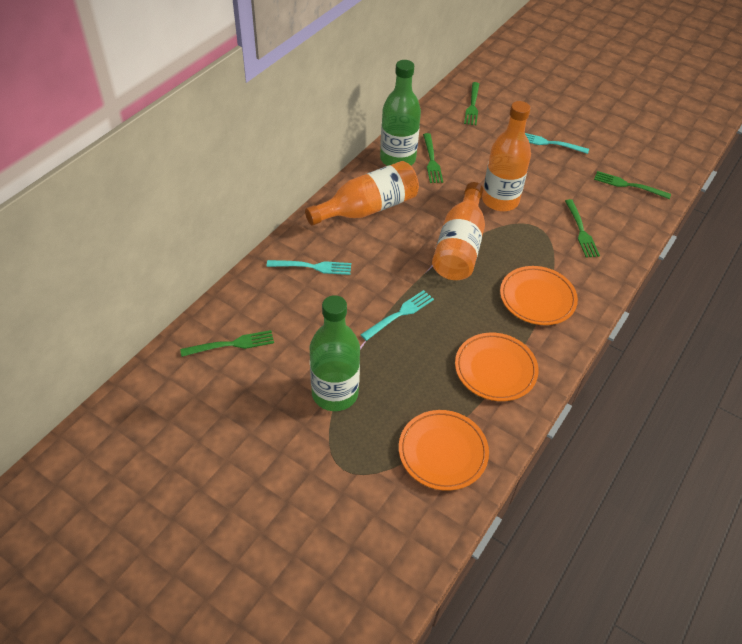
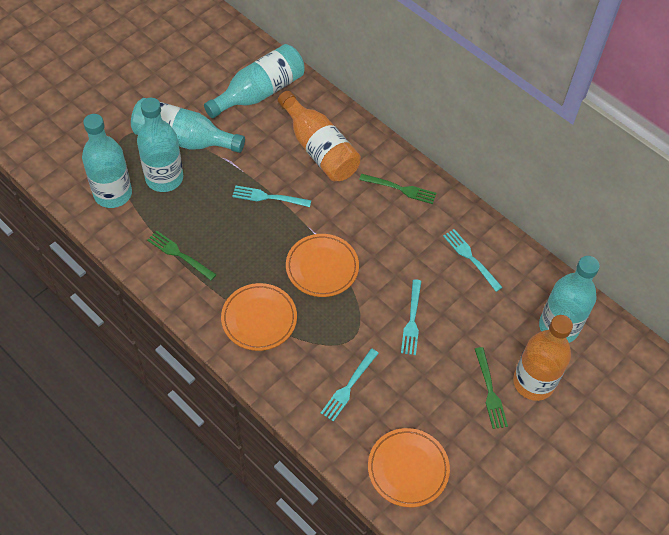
green bottle: [310,295,360,411] [380,60,421,166] = 2 -> none = 0
green fork: [180,330,274,357] [423,133,443,183] [464,82,479,125] [565,199,600,258] [594,171,671,199] = 5 -> [147,231,217,280] [359,174,436,204] [475,347,508,429] = 3
orange bottle: [305,161,419,226] [432,182,485,280] [482,101,531,211] = 3 -> [278,91,361,181] [513,315,573,401] = 2
turquoise bottle: none = 0 -> [82,114,132,208] [131,98,245,153] [137,98,183,192] [204,44,305,118] [539,256,600,343] = 5
turquoise fork: [266,260,351,275] [361,290,434,341] [525,133,589,154] = 3 -> [232,186,311,207] [321,348,379,422] [401,279,421,355] [443,229,503,292] = 4

